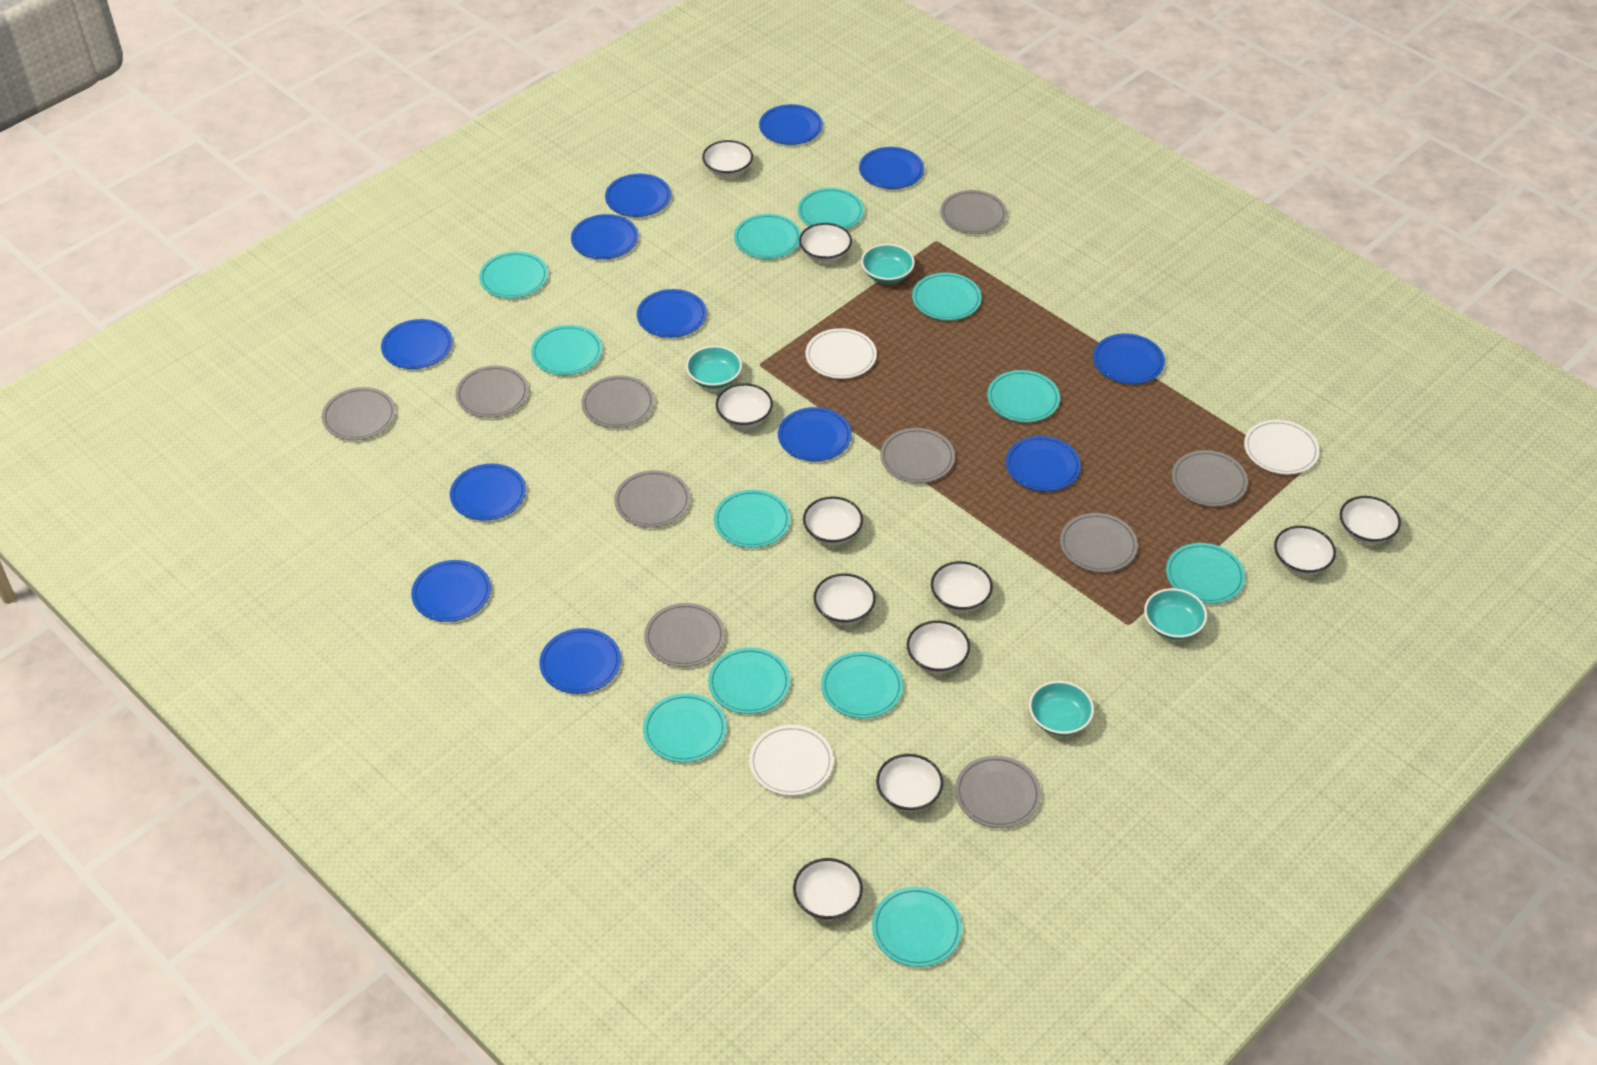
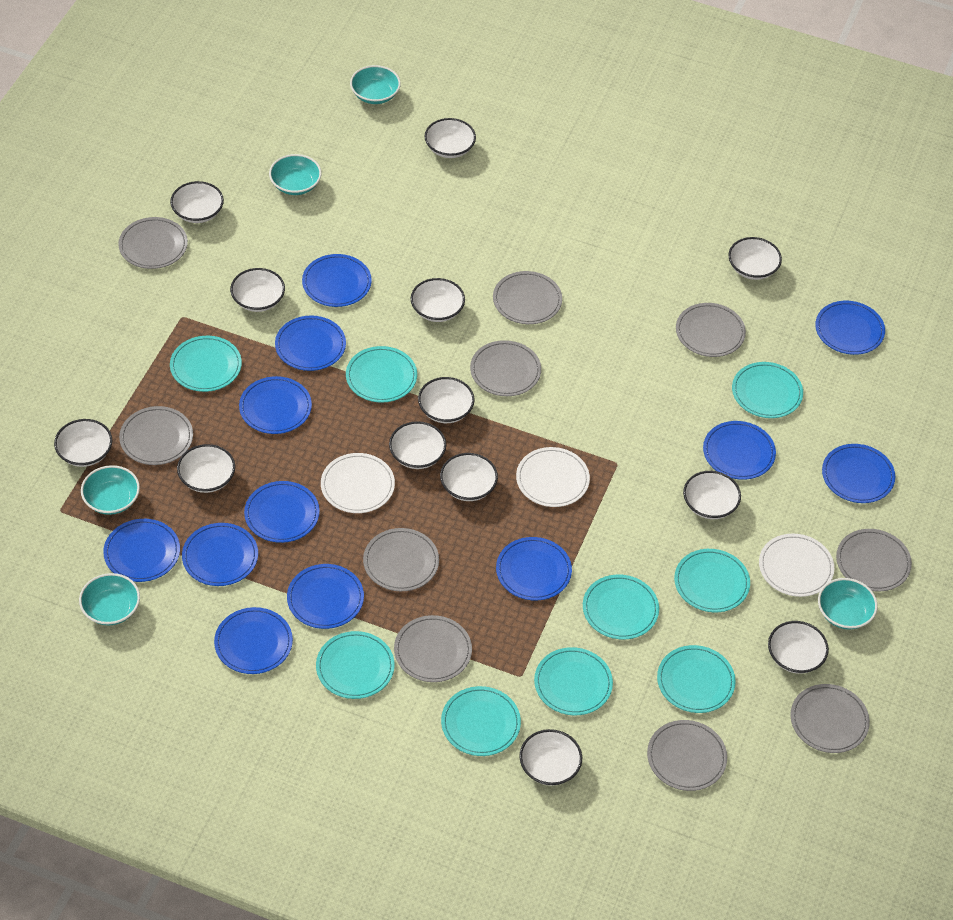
turquoise bowl: [686,346,742,389] [861,244,915,284] [1029,681,1094,736] [1144,588,1207,640] = 4 -> [79,573,140,625] [81,465,140,515] [269,154,321,195] [350,65,401,104] [818,578,878,630] = 5
turquoise plate: [479,252,548,298] [531,325,602,375] [643,693,727,763] [708,647,790,714] [714,490,791,548] [734,214,801,259] [798,188,864,229] [821,652,903,718] [872,887,962,967] [912,273,982,320] [987,370,1060,422] [1166,543,1245,604] = 12 -> [170,336,242,392] [316,631,395,699] [346,346,417,403] [441,686,521,756] [534,647,613,715] [583,575,659,640] [657,645,736,713] [674,549,750,612] [732,362,803,418] = 9
white bowl: [702,140,753,177] [716,383,773,428] [793,858,863,920] [799,223,852,262] [803,496,863,545] [813,573,876,624] [876,754,943,812] [907,620,970,673] [931,561,993,612] [1274,526,1336,575] [1340,496,1401,544] = 11 -> [54,419,112,467] [170,181,224,223] [177,444,235,493] [230,268,285,312] [389,421,446,469] [411,278,465,322] [418,377,475,423] [424,118,476,158] [440,453,498,501] [519,729,582,786] [683,471,741,519] [728,237,782,280] [768,621,829,674] = 13

